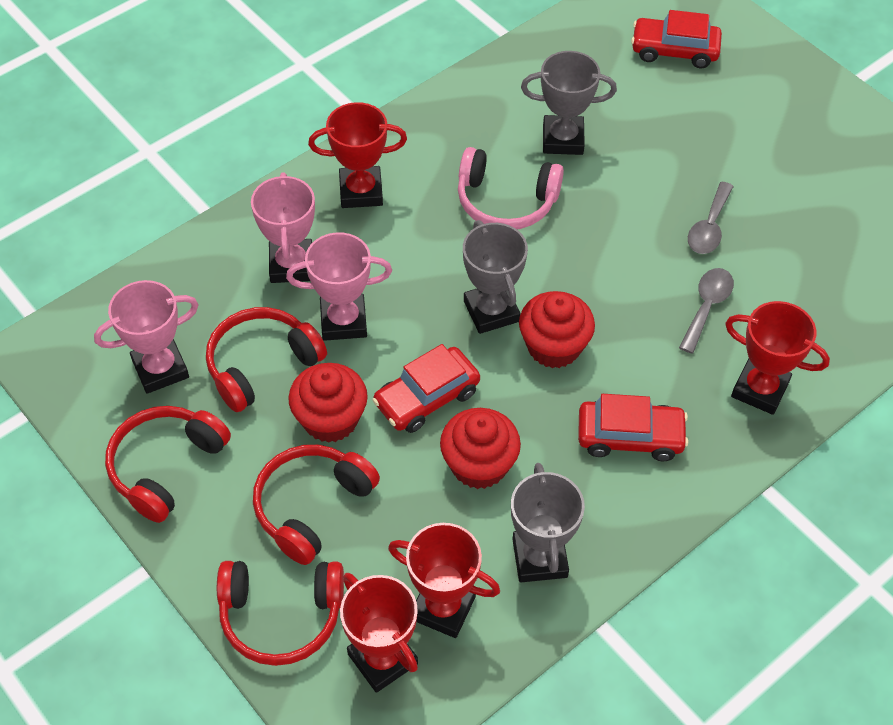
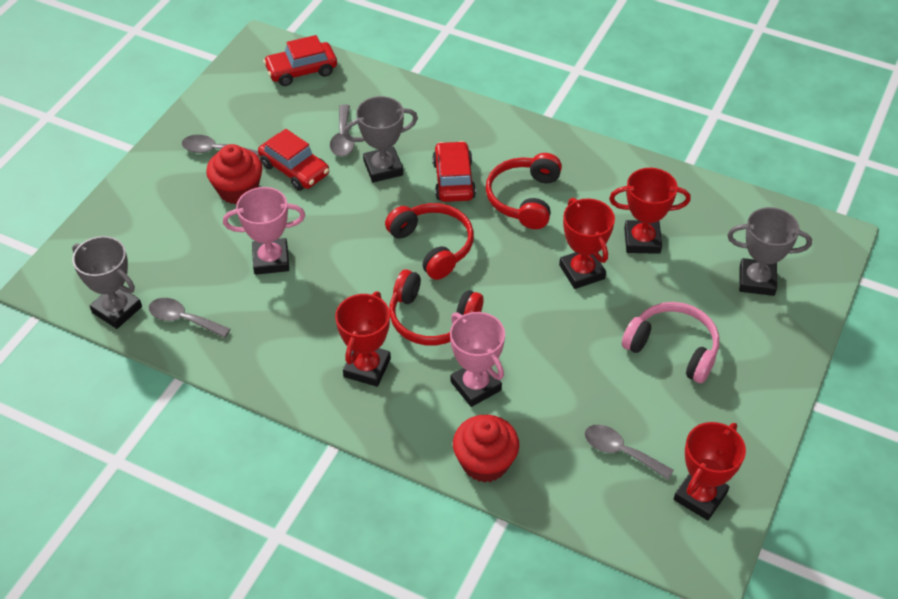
grey spoon: [679,268,734,353] [688,182,734,254] = 2 -> [149,298,230,338] [182,135,259,156] [330,104,354,157] [584,425,674,480] = 4
pink trophy: [94,280,199,394] [251,172,315,283] [286,232,392,341] = 3 -> [223,187,305,275] [450,312,505,407] = 2
red cupcake: [288,363,368,443] [440,408,521,489] [519,291,595,368] = 3 -> [206,144,262,204] [453,415,519,483] = 2
red headphones: [105,406,231,523] [206,307,327,412] [217,561,344,666] [253,445,380,565] = 4 -> [385,203,474,280] [389,269,483,346] [486,153,562,229] = 3

